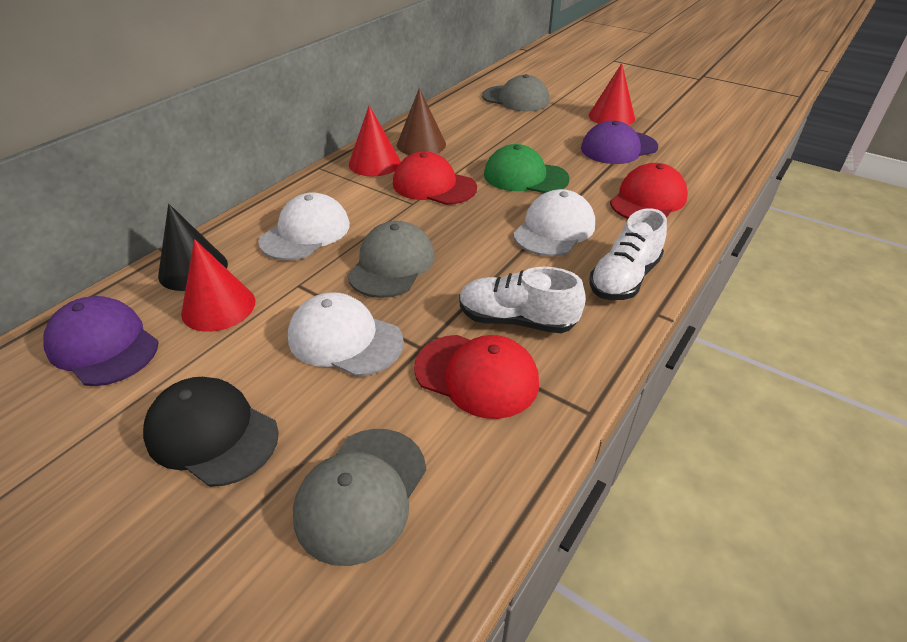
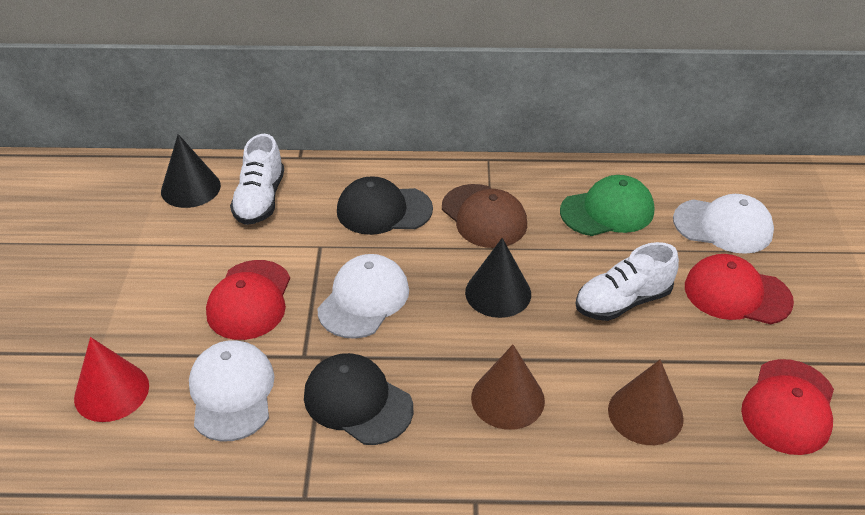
black cap: [143,377,279,487] = 1 -> [304,353,413,445] [337,176,433,235] = 2
black cone: [158,204,228,291] = 1 -> [161,134,221,208] [465,238,531,318] = 2
brown cap: none = 0 -> [442,184,527,248] = 1
brown cone: [397,88,446,155] = 1 -> [471,345,545,430] [608,360,684,445] = 2
grey cap: [293,429,426,566] [347,221,435,298] [482,74,549,112] = 3 -> none = 0
purple cap: [44,296,159,386] [581,121,658,164] = 2 -> none = 0
red cone: [181,239,255,332] [349,105,401,176] [589,63,635,125] = 3 -> [74,337,149,422] = 1

